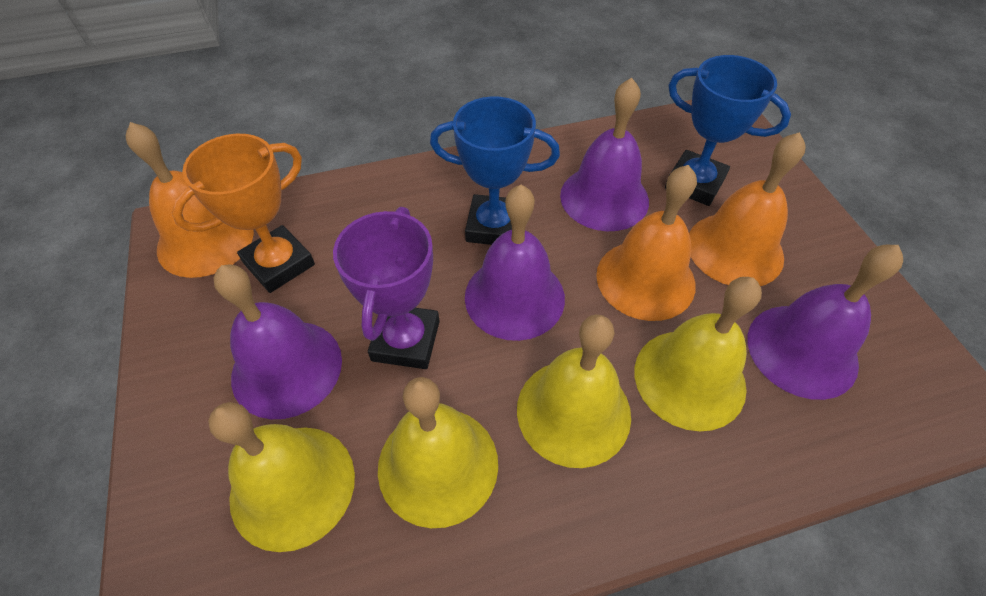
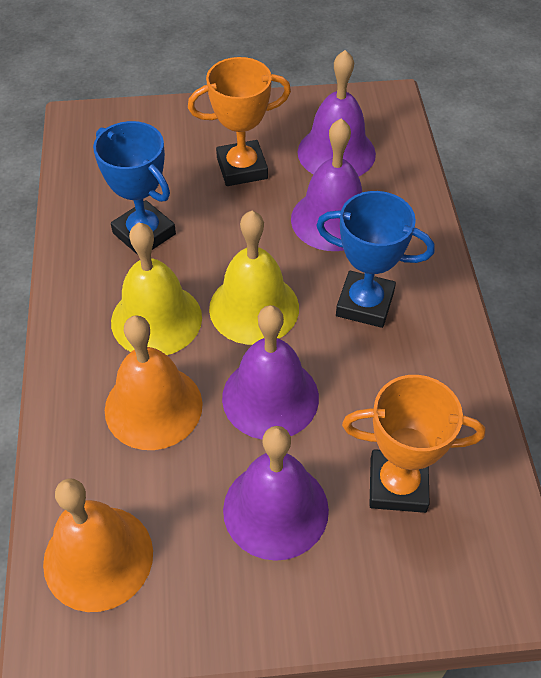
orange bell: [126,122,254,278] [596,165,697,321] [689,132,806,286] = 3 -> [43,478,153,612] [105,315,203,450] = 2
orange trophy: [172,134,315,293] = 1 -> [188,57,291,186] [342,375,485,513] = 2
purple trophy: [333,207,440,369] = 1 -> none = 0
yellow bell: [208,402,355,552] [378,377,498,528] [517,314,631,468] [634,277,762,431] = 4 -> [111,223,202,355] [209,211,299,345] = 2

